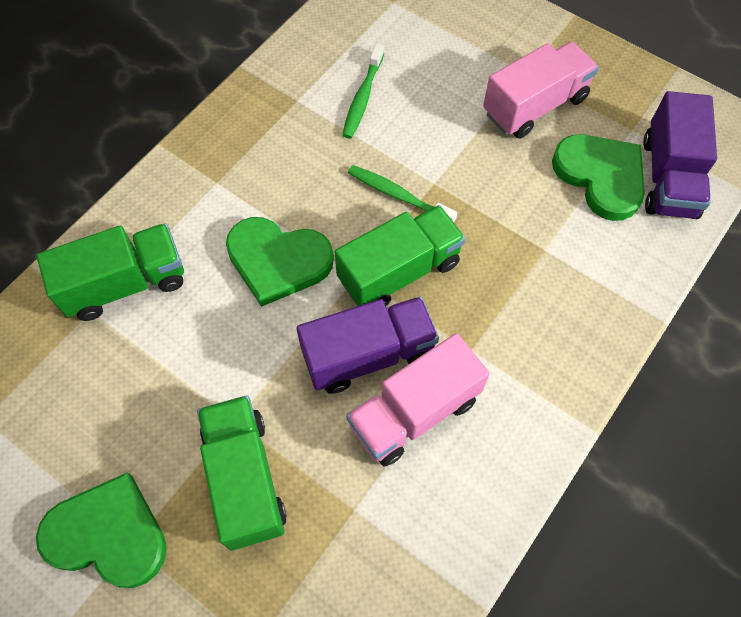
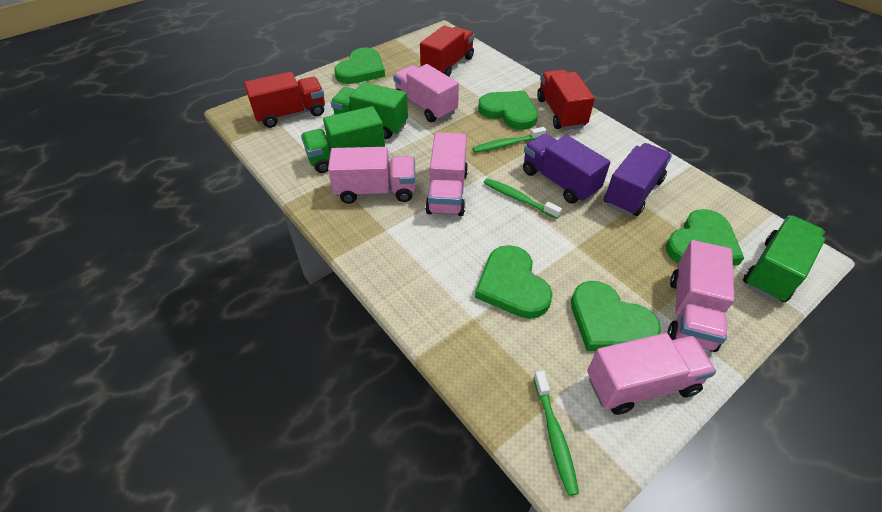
green heart: [36,472,167,588] [226,217,334,307] [552,134,645,221] = 3 -> [334,48,385,84] [475,245,552,319] [478,91,538,130] [571,281,661,351] [665,209,744,265] = 5
green toothbrush: [342,44,384,138] [348,165,457,222] = 2 -> [473,127,546,153] [484,178,562,219] [533,371,579,496] = 3
pink truck: [346,333,490,467] [483,42,599,139] = 2 -> [328,147,415,204] [393,64,459,122] [425,132,468,216] [587,333,716,415] [667,240,735,352] = 5
red truck: none = 0 -> [244,72,325,128] [420,25,475,77] [537,70,595,130] = 3

